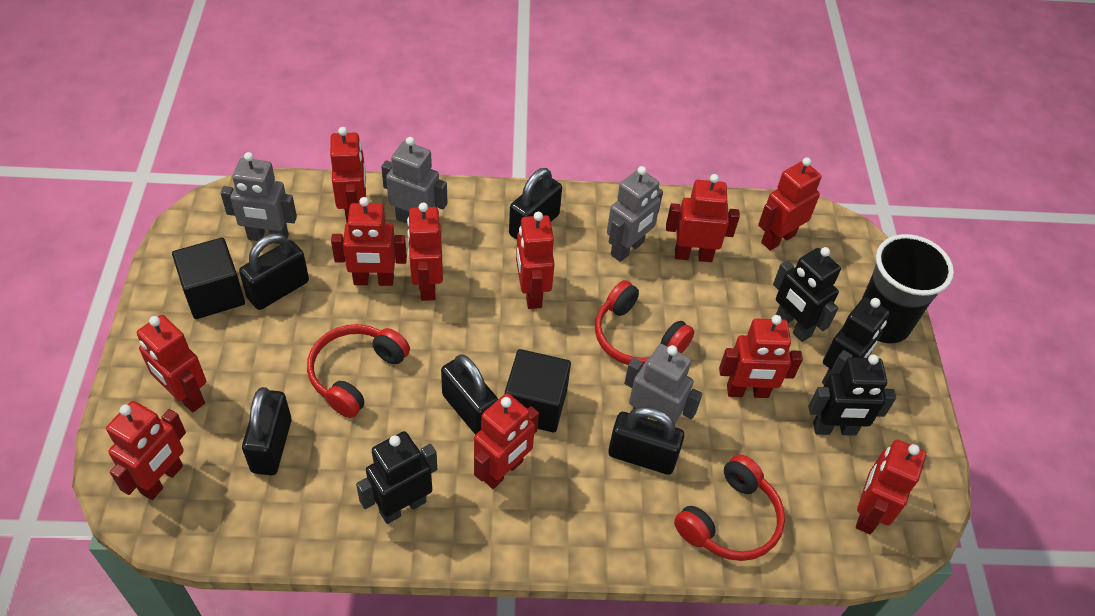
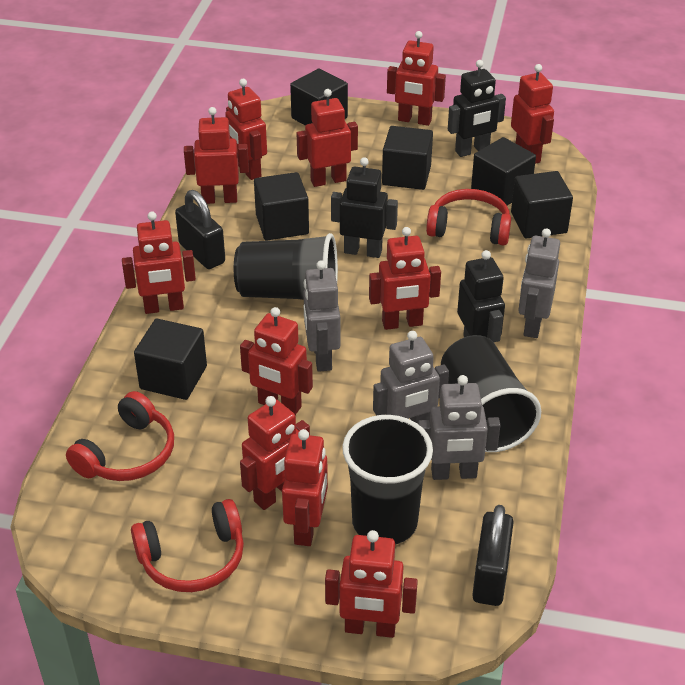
black cube: [172,237,245,319] [505,349,571,432] = 2 -> [134,319,207,400] [254,172,309,241] [290,68,348,126] [382,126,433,190] [471,137,536,205] [511,171,573,239] = 6
black cup: [861,234,954,344] = 1 -> [234,233,338,300] [342,415,433,545] [441,335,541,452] = 3
black padlock: [239,233,309,310] [242,387,292,475] [441,354,498,435] [509,168,562,240] [608,407,684,475] = 5 -> [175,190,225,269] [472,505,514,606] = 2
black robot: [356,431,437,524] [773,247,841,342] [808,354,896,436] [822,297,890,384] = 4 -> [331,157,398,258] [448,60,506,157] [457,250,505,342] = 3

